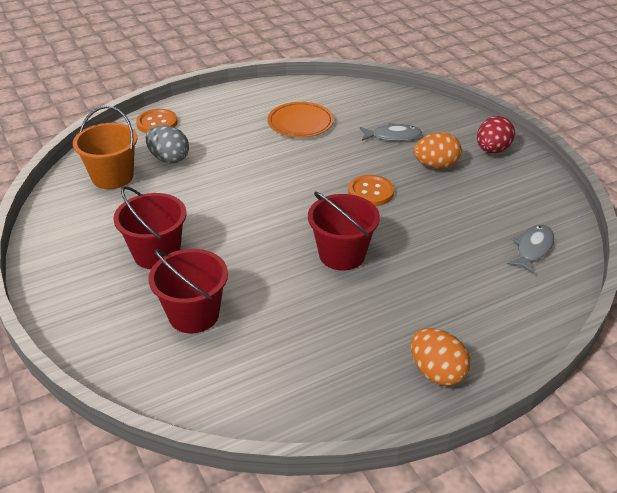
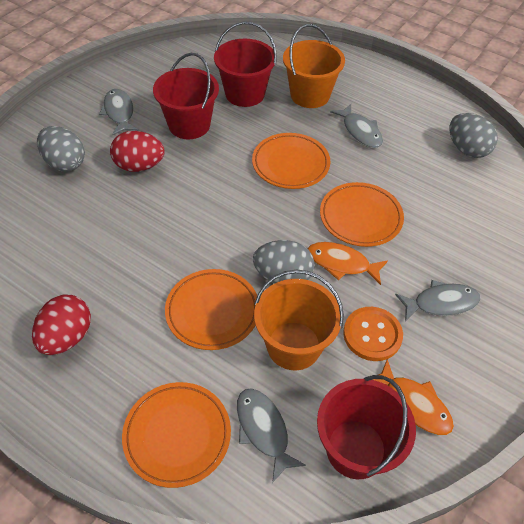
grey egg: [145,125,189,163] = 1 -> [37,126,85,172] [253,240,315,284] [450,113,498,158] = 3
grey fish: [360,123,422,141] [507,225,554,274] = 2 -> [99,89,138,135] [237,388,306,483] [330,104,383,148] [395,280,481,321] = 4
orange bucket: [73,106,137,189] = 1 -> [254,269,344,370] [283,24,345,108] = 2
orange button: [136,109,177,133] [348,175,394,206] = 2 -> [343,307,403,361] = 1
orange egg: [411,328,470,386] [414,132,462,169] = 2 -> none = 0
orange fish: none = 0 -> [307,242,388,285] [373,359,454,435] = 2
orange plate: [267,102,334,138] = 1 -> [122,382,231,488] [165,269,257,350] [252,133,330,189] [320,182,404,247] = 4
red egg: [477,116,515,153] = 1 -> [32,295,91,355] [110,131,164,172] = 2

